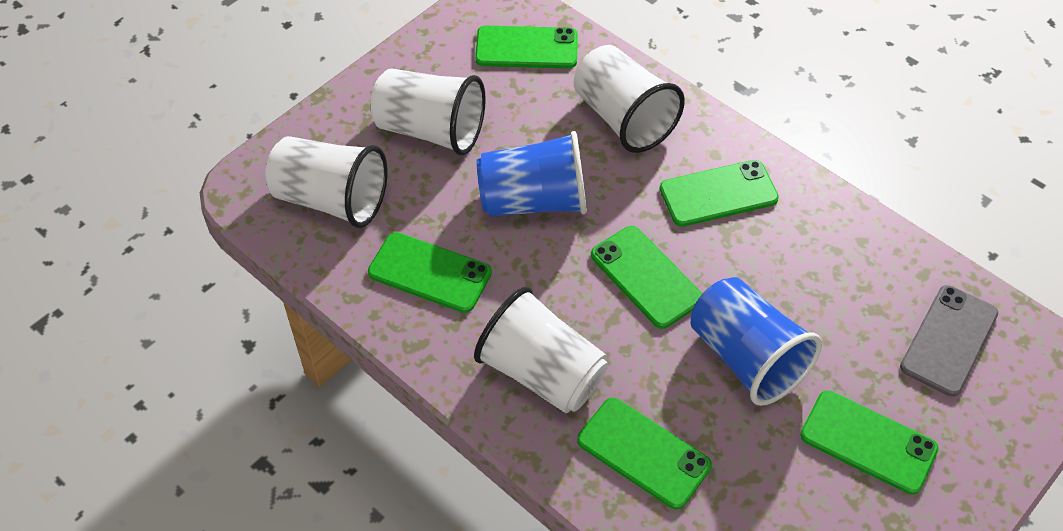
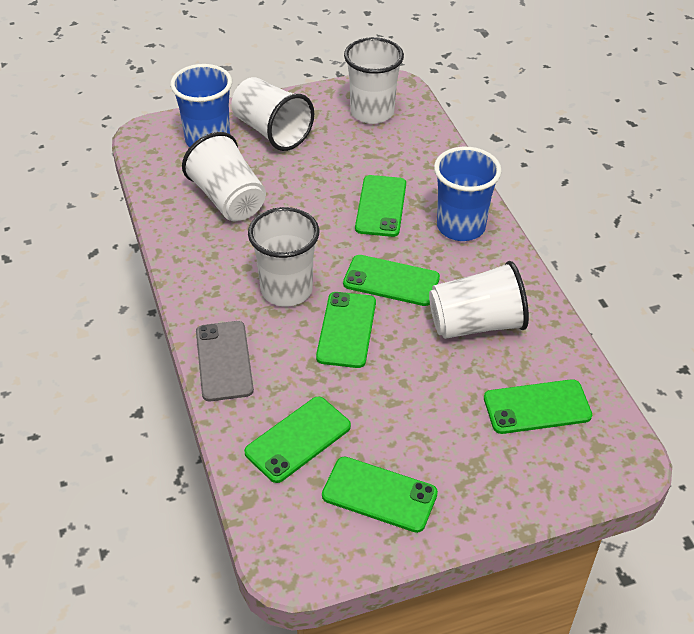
white cup: [265,136,388,228] [370,69,486,156] [474,287,608,413] [574,45,685,153] = 4 -> [182,132,266,221] [231,77,314,151] [248,207,319,306] [344,37,404,124] [429,261,529,339] = 5

